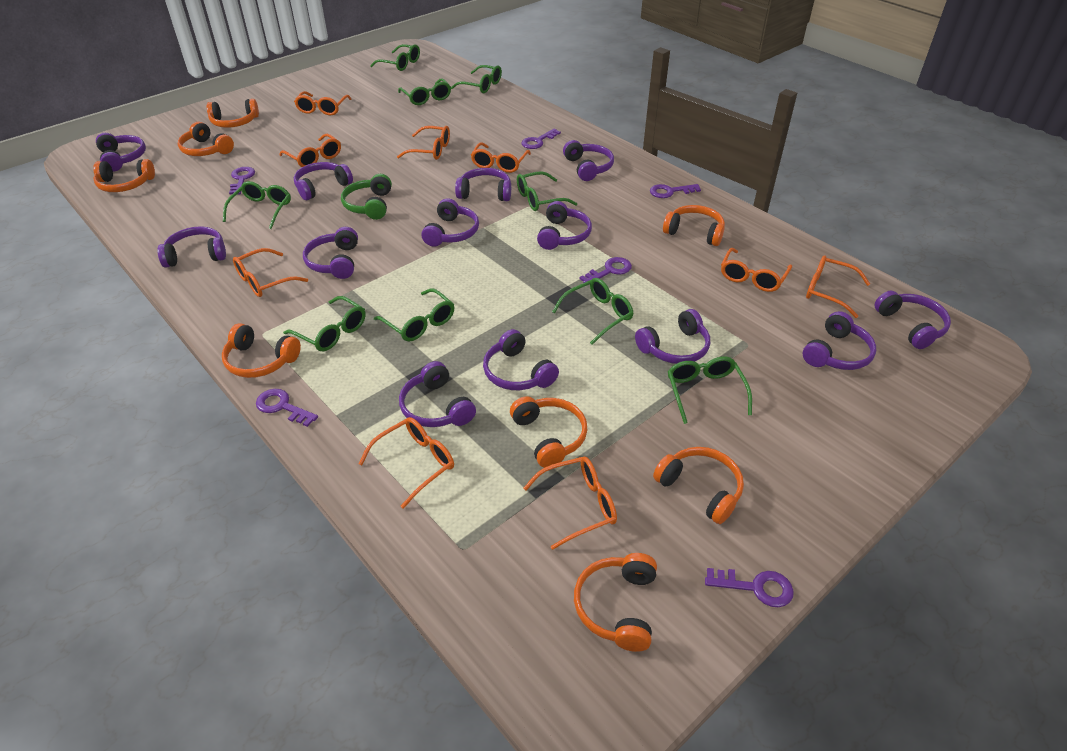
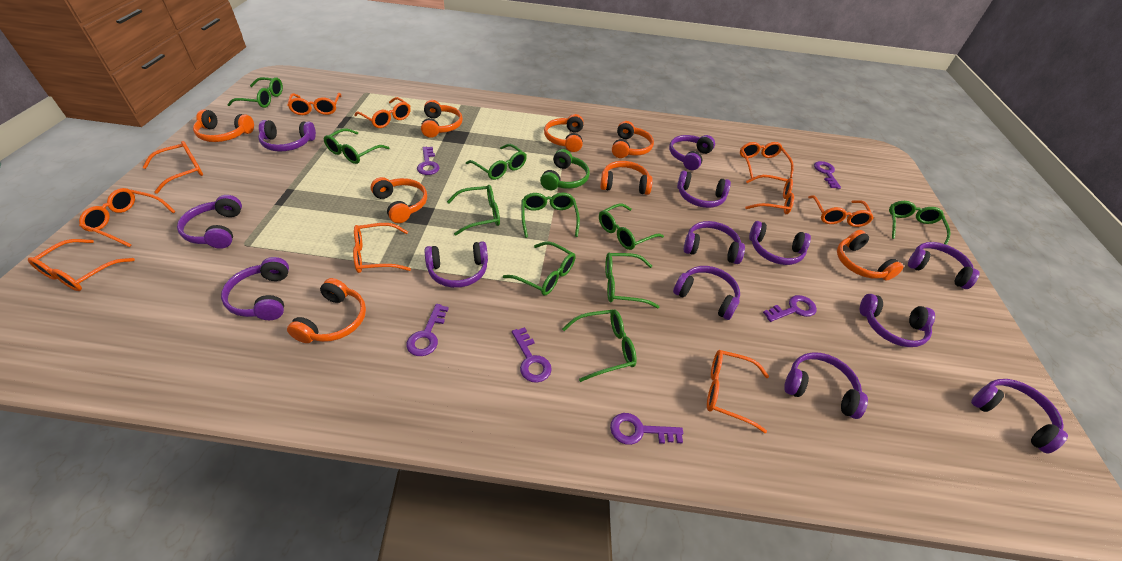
green glasses: [223,181,291,229] [283,296,366,352] [370,44,420,71] [374,288,454,341] [398,78,451,105] [451,65,502,93] [517,171,577,211] [552,278,633,345] [668,357,752,424] = 9 -> [227,77,283,108] [324,128,389,164] [447,185,500,236] [466,144,527,180] [503,241,575,296] [521,193,580,238] [562,309,637,382] [599,203,664,250] [605,253,659,308] [889,201,951,245] = 10
orange glasses: [233,248,308,297] [279,134,341,167] [294,91,351,115] [359,417,454,509] [397,126,450,160] [471,142,531,173] [524,457,617,550] [721,248,792,292] [806,256,870,318] = 9 -> [28,239,135,291] [79,188,176,247] [142,141,203,194] [287,93,341,115] [353,223,411,273] [354,97,411,128] [707,350,769,434] [740,142,794,178] [745,175,794,214] [808,195,874,227] = 10

